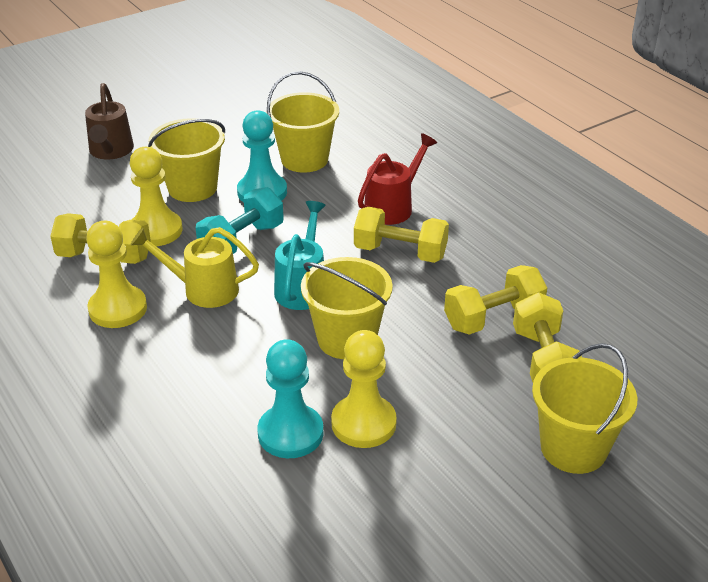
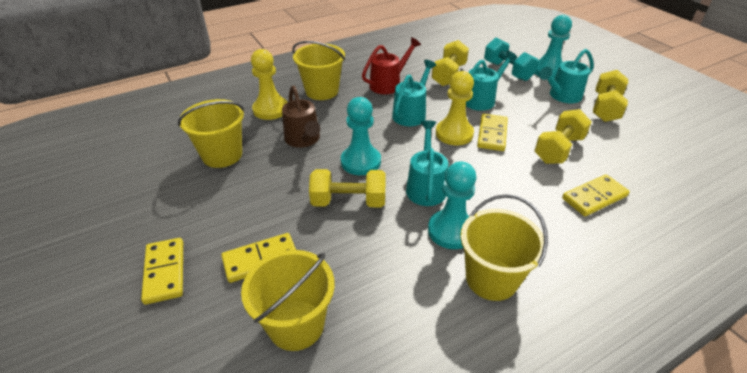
turquoise pawn: [237,110,287,202] [258,339,323,458] = 2 -> [341,97,381,175] [428,162,476,249] [535,15,572,79] = 3
turquoise watering can: [274,201,326,310] = 1 -> [392,60,436,126] [406,120,448,206] [466,51,517,111] [539,49,594,103] = 4
yellow domino: none = 0 -> [141,238,183,305] [221,233,296,283] [477,114,508,151] [562,174,630,216] = 4
yellow pawn: [86,221,147,328] [130,147,182,246] [331,330,397,448] = 3 -> [251,49,287,120] [436,71,474,145] = 2
yellow watering can: [130,227,259,308] = 1 -> none = 0

